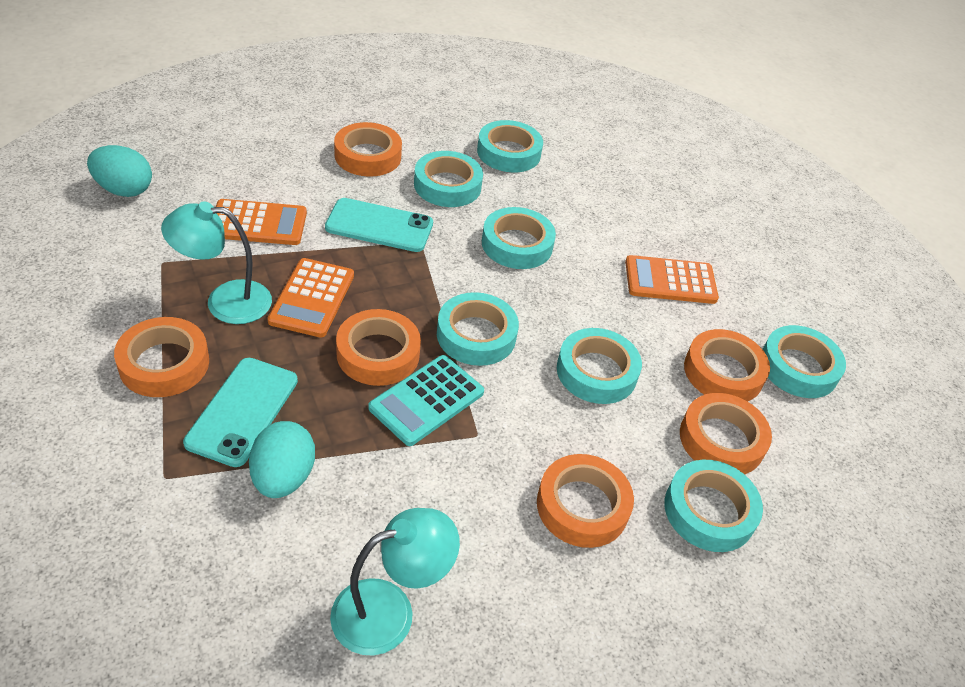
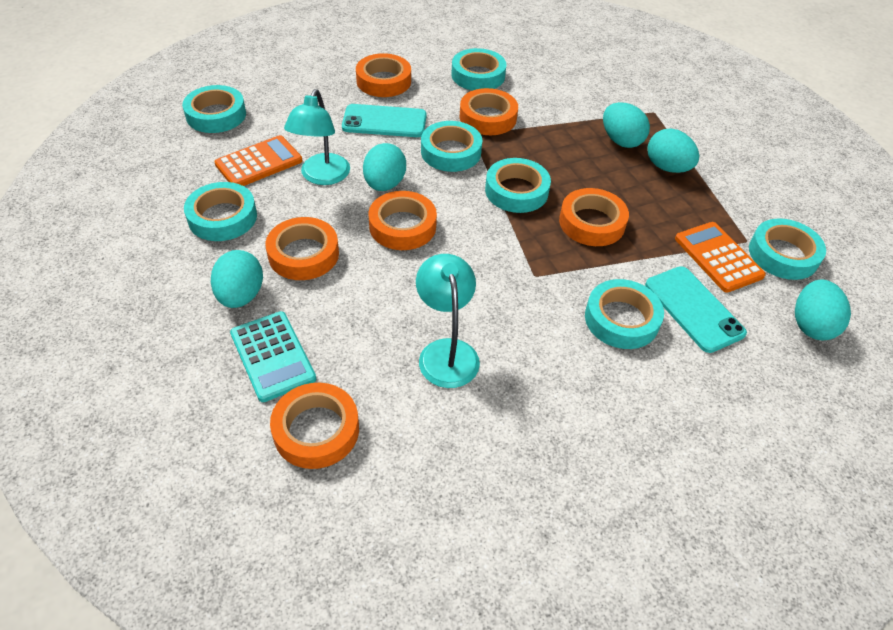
orange calculator: [216,199,307,245] [268,258,354,337] [625,255,719,304] = 3 -> [214,135,303,186] [675,222,766,293] = 2
turquoise egg: [87,145,152,197] [249,421,315,498] = 2 -> [211,250,263,308] [363,143,406,191] [603,102,650,148] [647,128,699,173] [795,279,851,340] = 5

